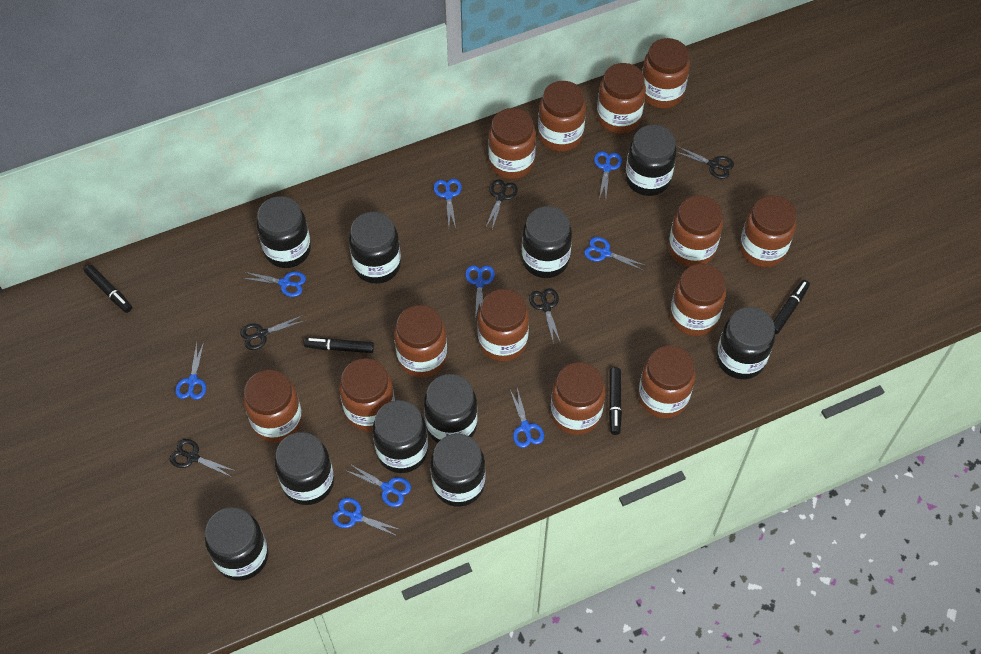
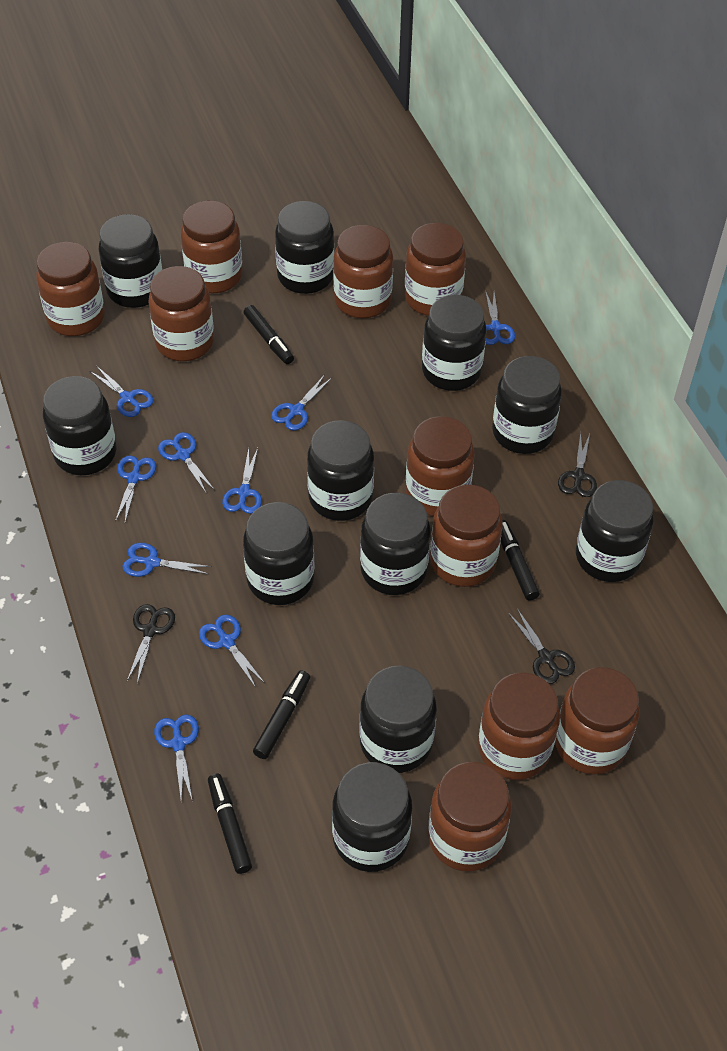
black jar: [205,507,269,581] [257,196,311,268] [275,432,334,505] [349,212,401,284] [373,400,428,473] [424,374,478,443] [430,434,485,507] [522,206,572,278] [625,125,677,196] [716,307,775,379] = 10 -> [43,376,116,475] [99,214,162,308] [243,502,315,605] [275,201,334,294] [307,420,374,521] [332,762,412,872] [360,493,431,595] [360,666,437,773] [422,295,487,391] [492,356,562,454] [576,480,653,582] = 11
black scissors: [170,439,235,477] [240,315,304,350] [486,180,518,229] [529,288,561,344] [677,146,734,179] = 5 -> [127,604,175,684] [508,609,575,684] [558,432,597,497] = 3
brown jar: [243,370,303,443] [339,358,395,431] [394,305,447,378] [477,289,529,361] [488,108,536,179] [538,81,586,151] [551,362,606,435] [597,63,646,134] [638,346,696,418] [642,38,690,109] [668,195,723,267] [670,264,726,336] [740,195,796,267] = 13 -> [36,242,105,336] [148,266,214,361] [181,201,243,293] [333,225,393,318] [405,223,466,316] [406,416,475,516] [428,762,512,872] [430,485,503,587] [478,673,560,780] [555,667,639,775] = 10

